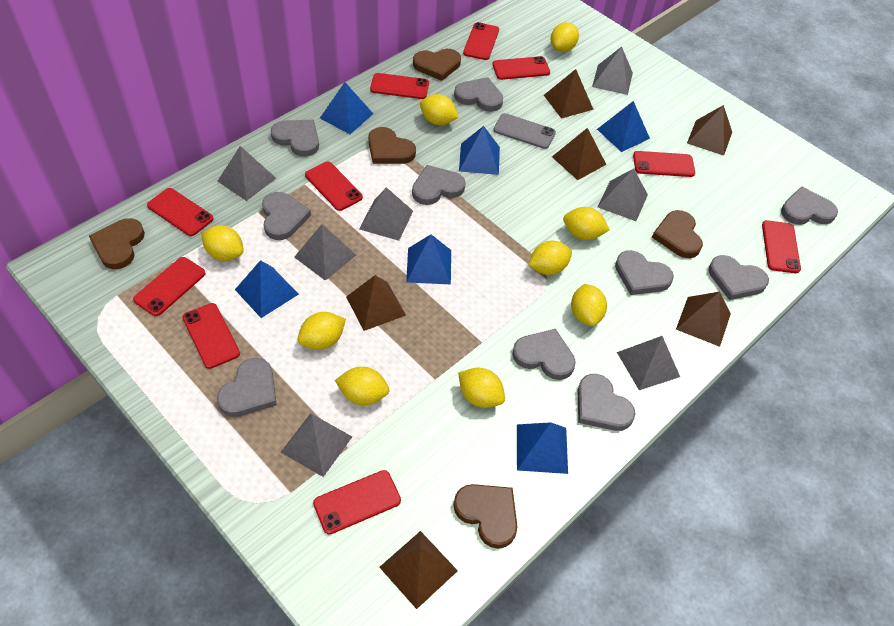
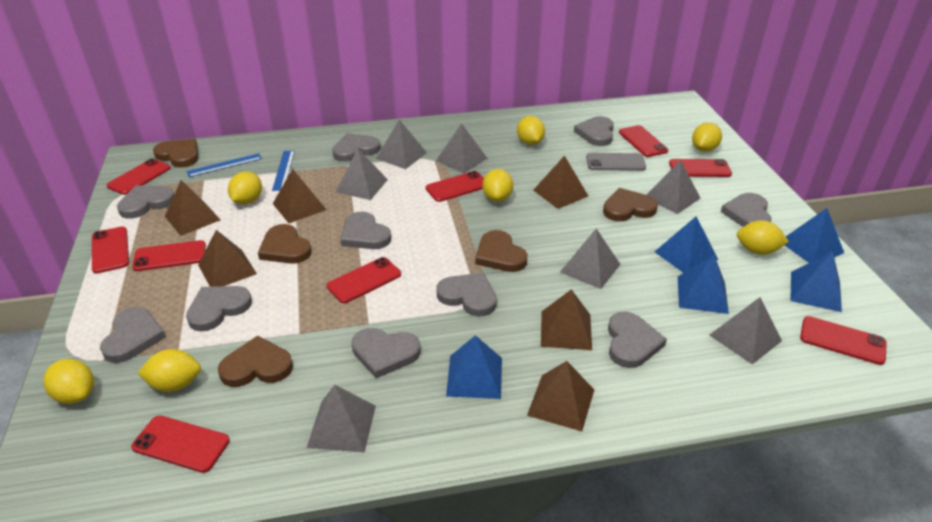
blue pyramid: [235,260,299,318] [320,82,373,134] [406,234,451,284] [459,126,500,175] [517,422,568,474] [597,101,650,152] = 6 -> [446,335,502,399] [655,217,718,273] [678,255,729,314] [785,208,844,263] [790,251,842,312] = 5
blue ruler: none = 0 -> [186,153,262,177] [272,151,295,191] = 2
red phone: [133,257,206,316] [147,188,213,236] [182,303,240,369] [305,161,363,211] [313,470,401,535] [370,73,429,99] [463,22,499,60] [492,56,550,80] [633,151,695,177] [762,220,801,273] = 10 -> [92,227,129,274] [107,159,171,195] [131,415,230,473] [132,240,206,271] [327,257,401,303] [426,171,484,202] [619,125,668,157] [669,159,732,177] [800,316,887,365] = 9
yellow lemon: [202,225,244,261] [298,312,346,350] [335,367,389,405] [420,94,459,125] [458,367,505,408] [528,241,572,275] [551,22,579,52] [563,207,610,240] [571,284,607,326] = 9 -> [43,359,94,404] [137,349,201,392] [228,171,262,204] [482,169,513,202] [517,116,545,145] [692,122,722,152] [737,220,789,255] = 7

